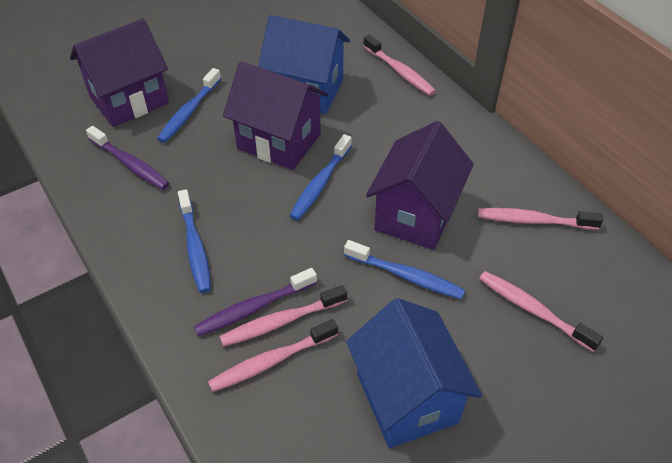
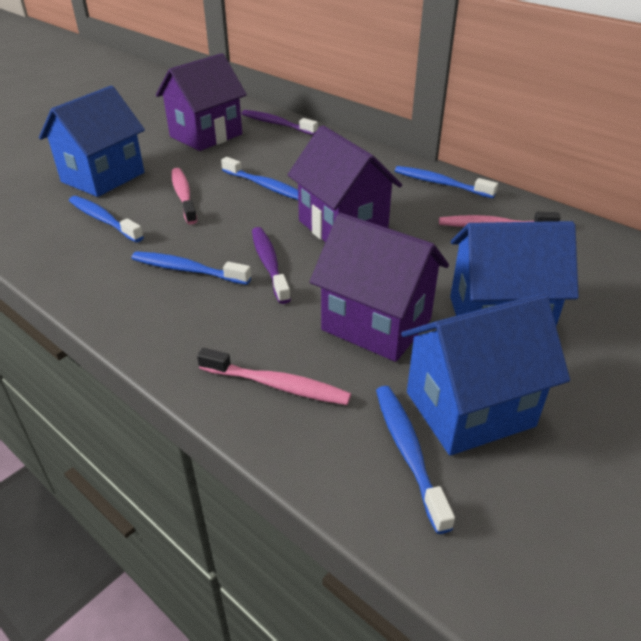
blue house: [258,15,350,114] [346,298,482,448] = 2 -> [39,86,145,197] [401,293,570,455] [450,221,579,326] = 3
blue toothbrush: [157,68,221,143] [178,189,211,293] [290,134,352,221] [344,240,465,299] = 4 -> [69,196,144,242] [131,251,251,285] [221,157,298,200] [376,386,455,534] [395,166,498,198] = 5
pink toothbrush: [208,319,338,392] [220,285,347,347] [363,34,436,96] [478,208,603,230] [479,271,603,352] = 5 -> [172,168,197,225] [197,348,351,405] [439,212,561,227] = 3

